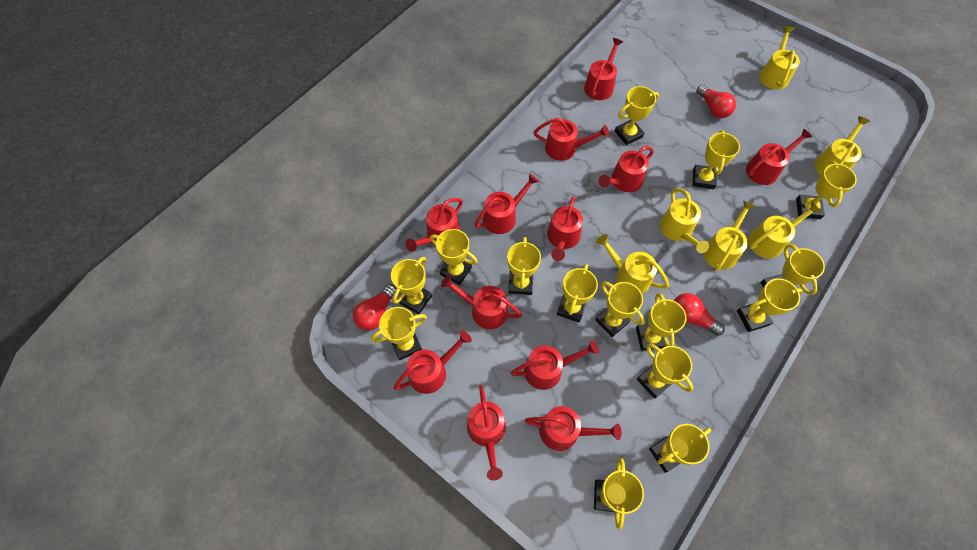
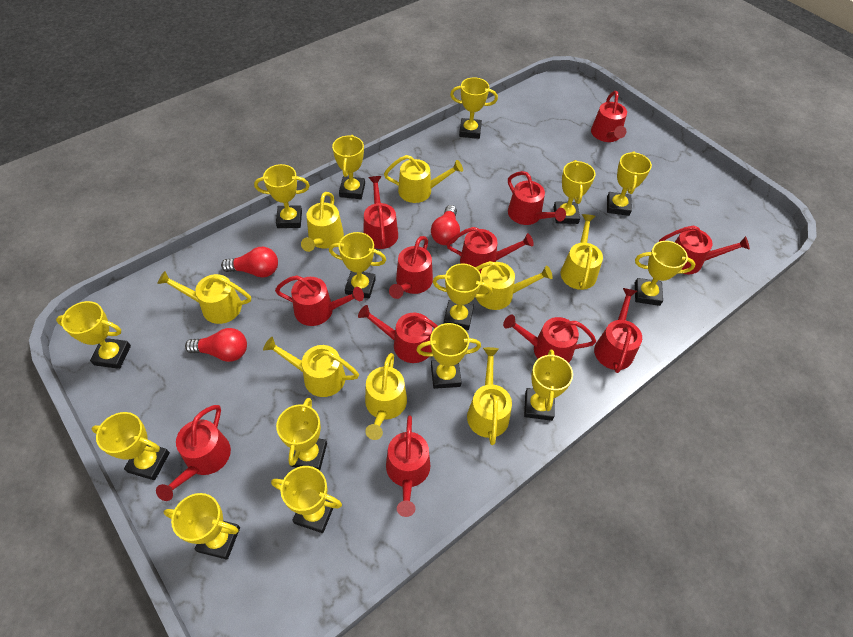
yellow watering can: [596,234,669,294] [660,188,709,253] [703,201,755,271] [748,202,822,259] [759,26,800,90] [815,116,871,175] = 6 -> [157,271,251,324] [263,337,359,397] [301,192,344,252] [365,353,407,440] [384,155,463,203] [467,347,512,445] [475,261,553,310] [560,214,603,290] = 8

